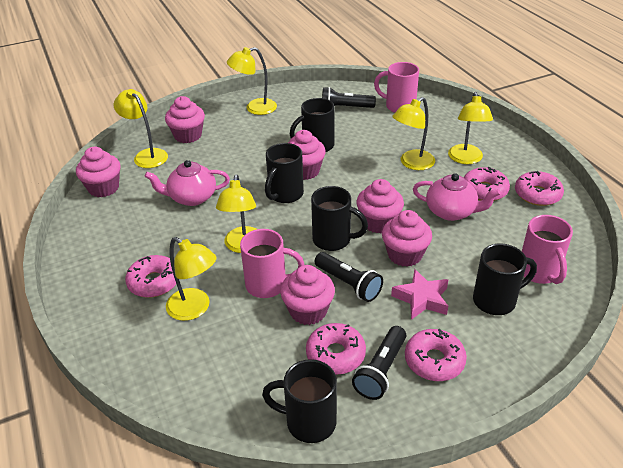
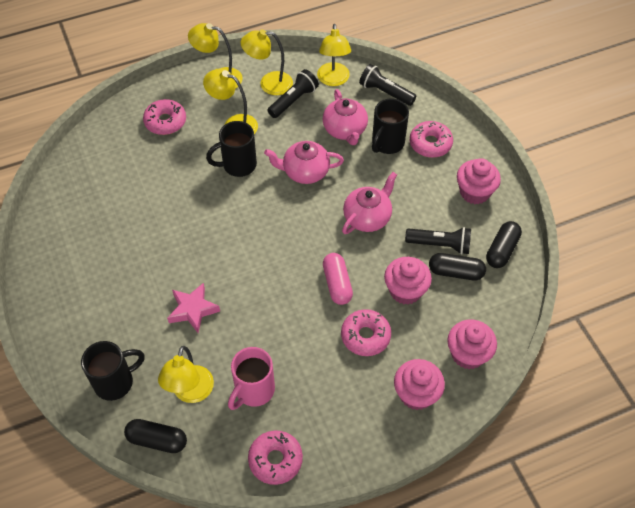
black capsule: none = 0 -> [124,419,187,453] [429,253,486,280] [486,221,522,268] = 3
black mug: [262,359,337,443] [265,143,304,203] [290,98,335,152] [311,186,368,251] [473,244,537,315] = 5 -> [81,341,145,401] [206,121,257,177] [372,99,409,154] = 3
pink capsule: none = 0 -> [323,253,353,305] = 1
pink cupcake: [76,147,121,197] [165,96,205,143] [280,265,335,325] [288,130,326,180] [356,179,404,233] [382,210,432,267] = 6 -> [384,257,432,305] [394,359,445,410] [447,320,497,369] [457,158,501,204] = 4
pink donut: [125,255,176,298] [306,323,366,375] [405,328,467,381] [464,167,510,201] [515,171,564,206] = 5 -> [143,99,186,135] [248,430,303,485] [341,309,391,356] [410,121,453,158] = 4
pink mug: [240,229,305,298] [374,62,419,113] [522,215,573,284] = 3 -> [228,347,275,410] = 1
pink teapot: [145,160,230,206] [413,173,501,221] = 2 -> [264,141,344,184] [323,89,368,145] [342,172,397,234] = 3
yellow lamp: [114,89,168,168] [166,237,216,321] [216,174,256,253] [227,47,277,115] [392,97,435,170] [448,92,493,164] = 6 -> [158,346,214,403] [188,23,243,89] [203,69,258,134] [241,30,293,95] [317,24,351,86] = 5

